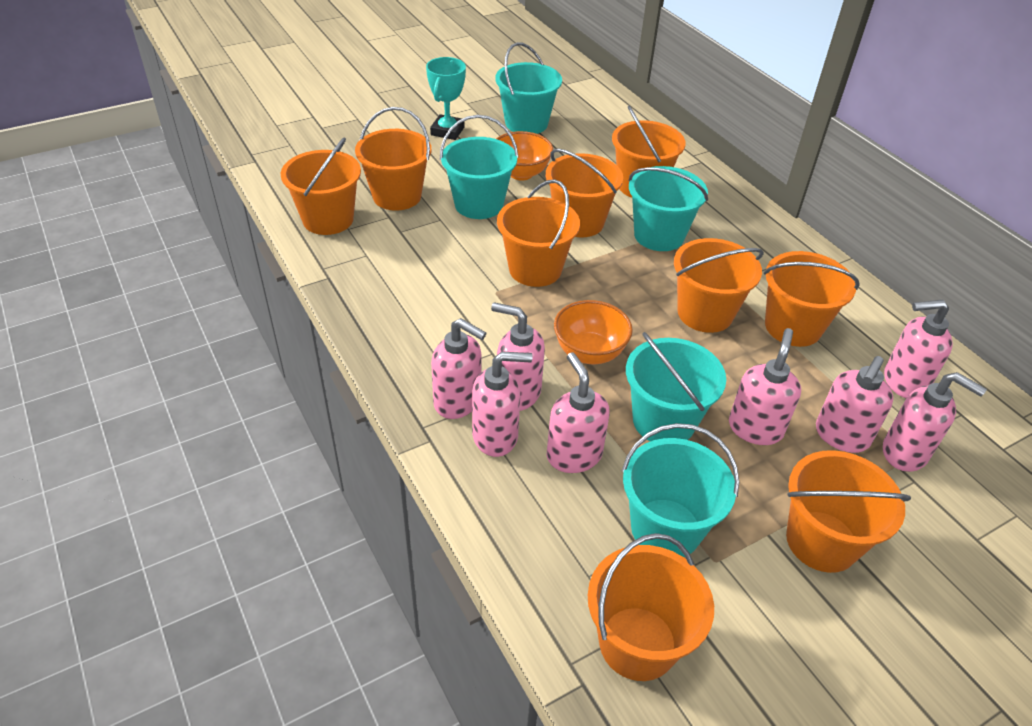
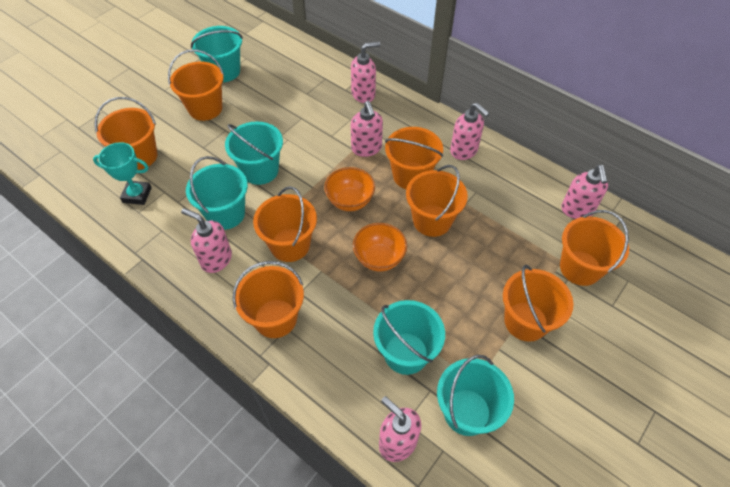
orange bucket: [281,137,361,235] [355,107,431,211] [497,179,580,287] [546,148,623,237] [588,533,714,681] [612,106,686,198] [674,238,764,333] [764,251,860,347] [786,450,911,573] = 9 -> [94,97,158,170] [168,49,224,121] [233,261,304,338] [253,186,317,262] [385,127,443,189] [406,165,468,237] [503,265,573,342] [560,210,629,286] = 8
pink soap dispenser: [431,318,486,419] [472,351,532,457] [491,302,545,411] [547,352,610,473] [729,328,801,445] [816,356,894,453] [883,372,987,472] [884,300,953,398] = 8 -> [181,208,232,273] [351,42,380,103] [351,101,383,157] [379,396,421,462] [450,103,490,160] [561,165,608,219] = 6

